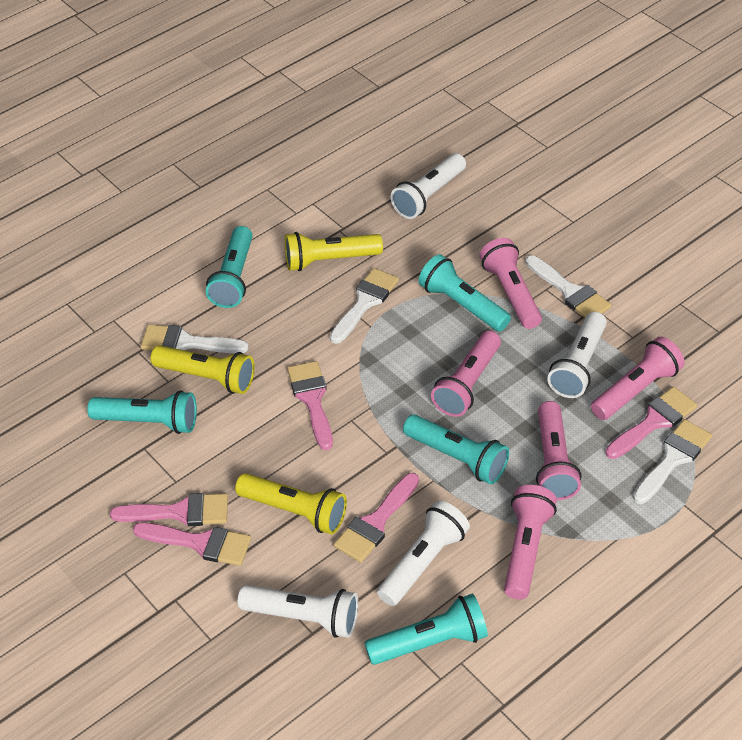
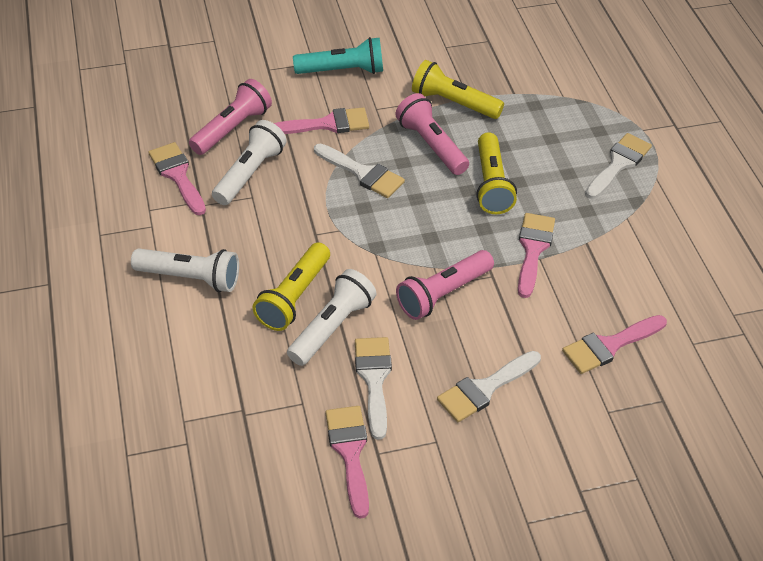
pink flashlight: [431,331,501,417] [479,238,542,329] [504,485,557,600] [536,401,581,500] [591,337,685,420] = 5 -> [189,79,272,155] [396,93,469,175] [396,250,494,320] = 3
turquoise flashlight: [87,390,197,434] [206,226,253,308] [364,594,488,665] [403,415,509,484] [418,254,511,331] = 5 -> [293,37,383,74] = 1
white flashlight: [238,585,358,638] [377,501,470,606] [391,153,466,219] [548,312,607,398] = 4 -> [131,248,239,292] [212,120,287,205] [287,269,376,366] = 3

